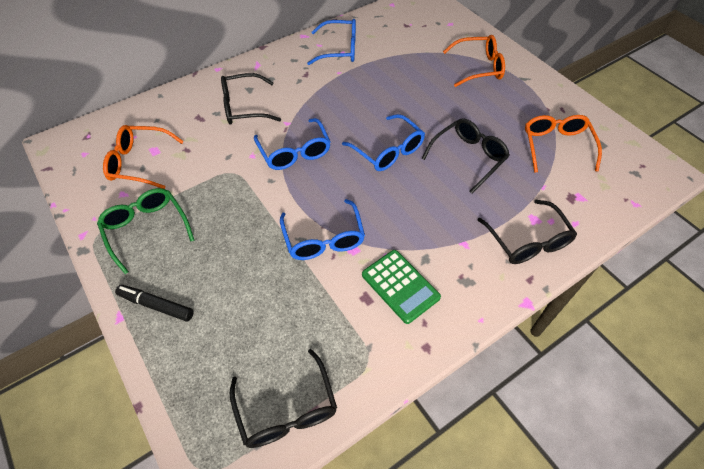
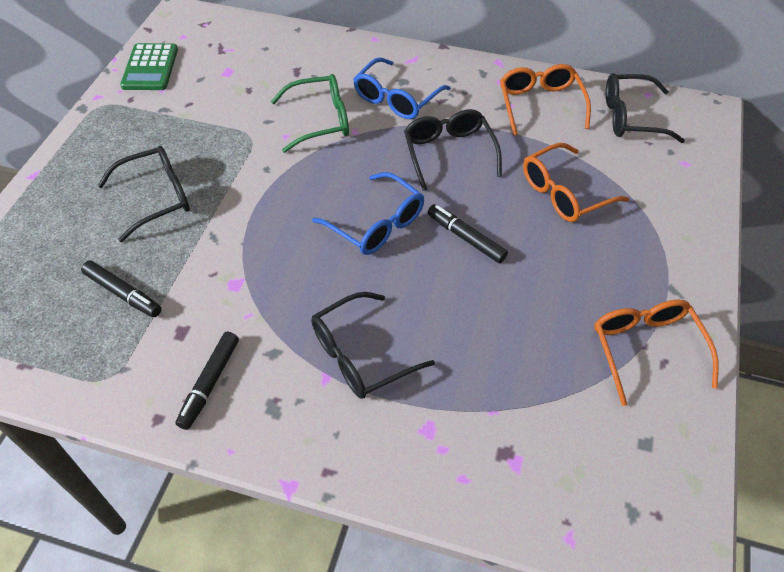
black marker: [115,285,194,322] = 1 -> [81,260,161,317] [175,332,239,430] [427,204,508,263] = 3
blue glasses: [254,118,331,170] [280,199,365,260] [307,19,356,65] [342,114,425,171] = 4 -> [312,172,424,255] [353,57,451,119] = 2

